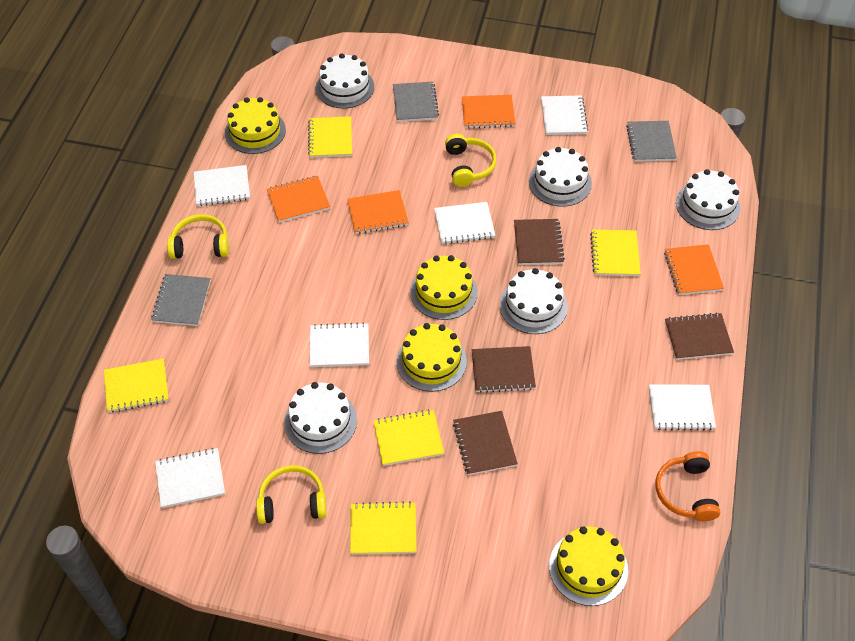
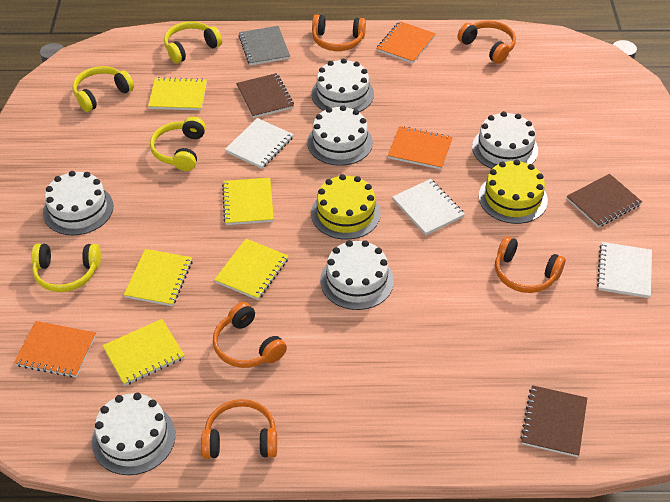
brown notebook: [453,411,518,475] [472,346,536,393] [514,219,565,265] [665,312,734,360] = 4 -> [236,73,294,118] [520,385,587,457] [566,174,642,227] = 3
grey notebook: [151,274,211,326] [393,81,439,122] [626,121,677,162] = 3 -> [238,26,290,66] = 1
orange headphones: [655,451,720,521] = 1 -> [201,399,277,459] [213,302,287,368] [312,14,366,51] [458,21,516,64] [495,236,565,293] = 5
orange notebook: [267,176,330,222] [347,190,409,234] [462,95,515,129] [664,244,724,295] = 4 -> [14,321,96,378] [377,21,436,63] [388,126,453,170] = 3
white cake: [284,382,357,454] [316,53,374,108] [500,268,568,334] [529,147,592,207] [676,169,740,230] = 5 -> [43,171,113,235] [92,393,175,475] [307,105,373,166] [311,58,374,112] [320,240,394,310] [472,111,538,169] = 6
white notebook: [155,448,225,508] [194,165,250,206] [309,322,369,367] [434,202,495,244] [541,95,588,135] [649,384,716,430] = 6 -> [225,118,294,169] [392,179,465,235] [597,242,652,298] = 3
yellow cake: [225,97,286,154] [396,323,467,392] [410,255,478,320] [549,526,628,606] = 4 -> [311,174,381,239] [479,160,548,224] = 2
yellow headphones: [167,214,229,259] [256,465,327,524] [445,134,497,187] = 3 -> [32,244,101,292] [72,66,134,112] [150,117,206,171] [164,21,222,64] = 4

